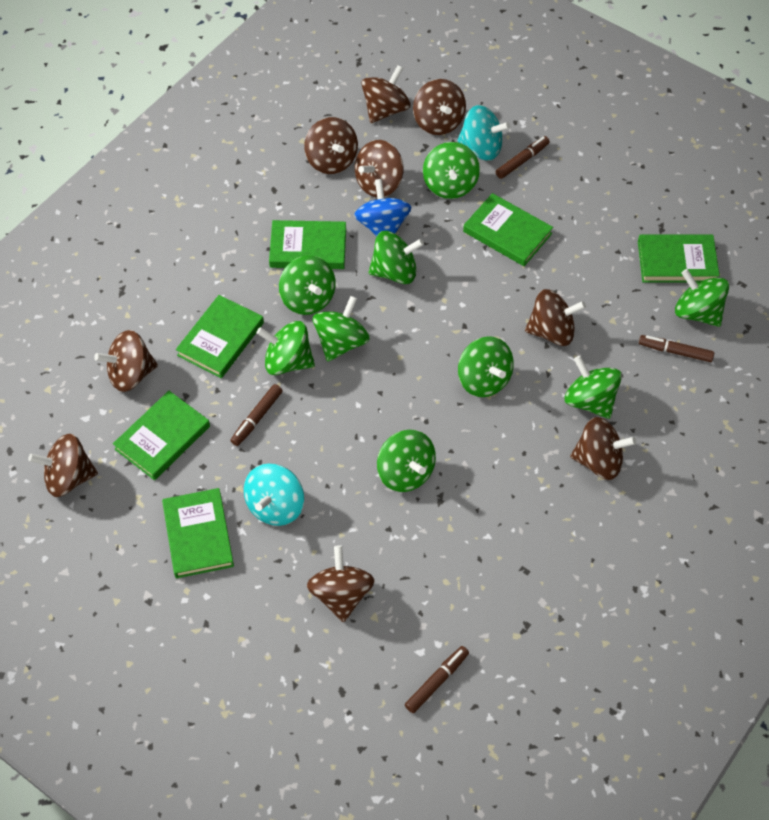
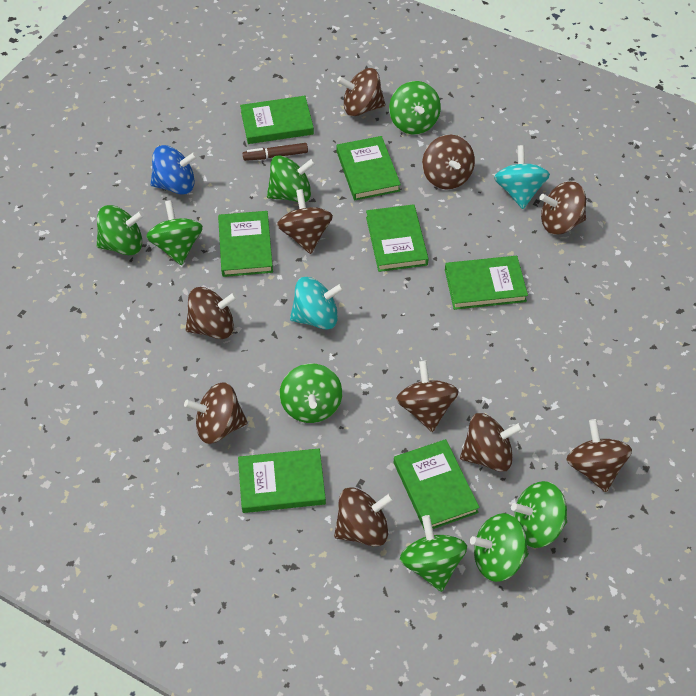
brown marker: [230,384,283,446] [405,646,469,713] [496,136,550,179] [639,335,714,362] = 4 -> [243,143,308,161] = 1
brown spinning top: [28,434,98,497] [94,330,158,392] [304,117,358,174] [307,545,375,622] [355,140,403,198] [361,65,411,123] [413,79,466,135] [525,289,586,346] [570,417,636,480] = 9 -> [184,382,248,444] [186,287,238,339] [277,189,333,254] [334,487,394,547] [337,68,385,116] [396,360,459,432] [422,135,475,190] [460,413,523,472] [540,181,586,235] [566,419,632,492] = 10
green book: [113,391,210,480] [162,488,234,578] [176,295,264,378] [269,220,346,269] [463,193,553,266] [638,235,720,283] = 6 -> [218,211,273,277] [238,448,326,513] [240,96,314,144] [337,136,401,201] [366,204,429,272] [394,439,480,531] [445,256,528,310] = 7
green spinning top: [256,321,315,375] [279,255,336,315] [313,296,370,362] [369,231,424,284] [377,430,436,492] [423,142,480,199] [458,336,514,397] [565,356,622,419] [675,269,729,327] = 9 -> [97,205,144,255] [146,200,203,265] [267,156,316,202] [280,364,342,423] [389,81,441,135] [400,515,467,592] [470,513,529,582] [511,481,567,548] = 8

